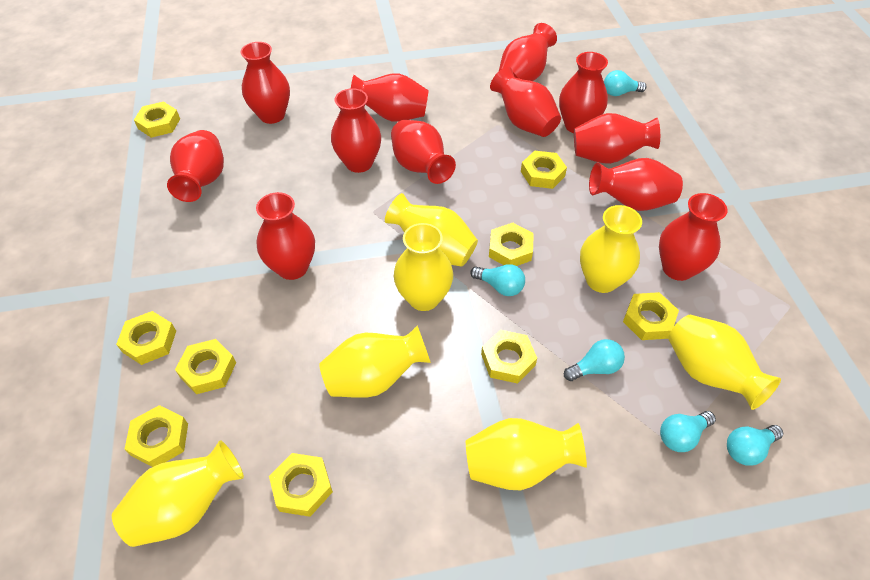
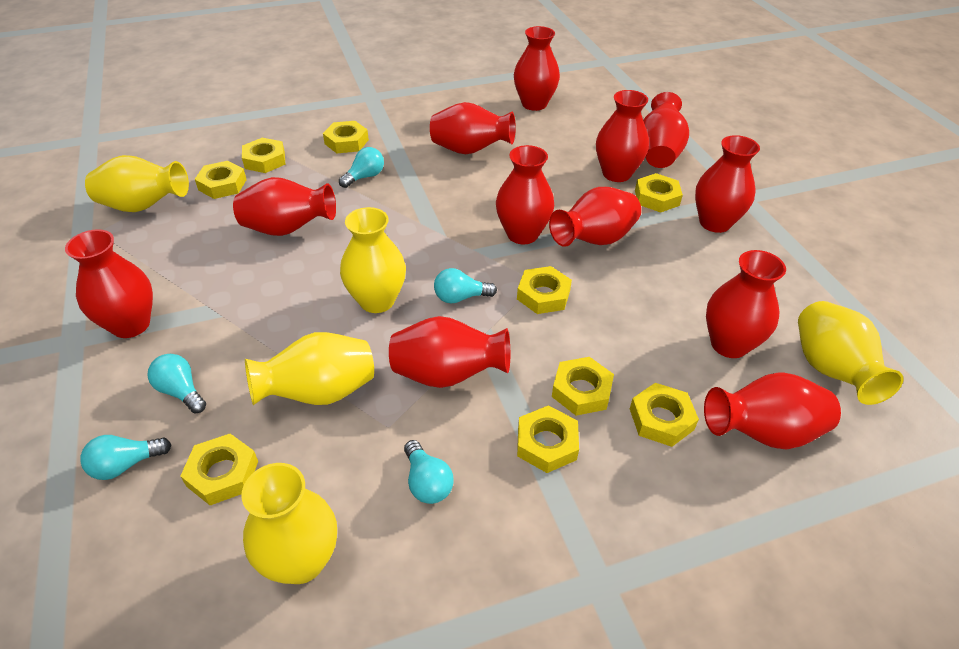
yellow vase: [112,440,244,547] [319,325,431,398] [385,193,478,267] [394,223,453,311] [466,418,587,490] [580,205,642,293] [668,315,781,410] = 7 -> [85,155,189,212] [242,463,337,584] [245,332,374,405] [340,207,406,313] [798,301,904,405] = 5

